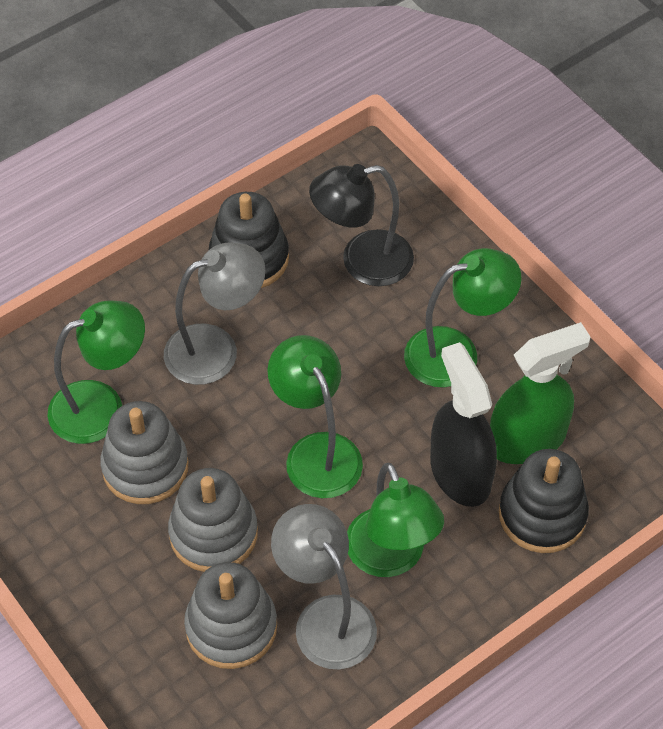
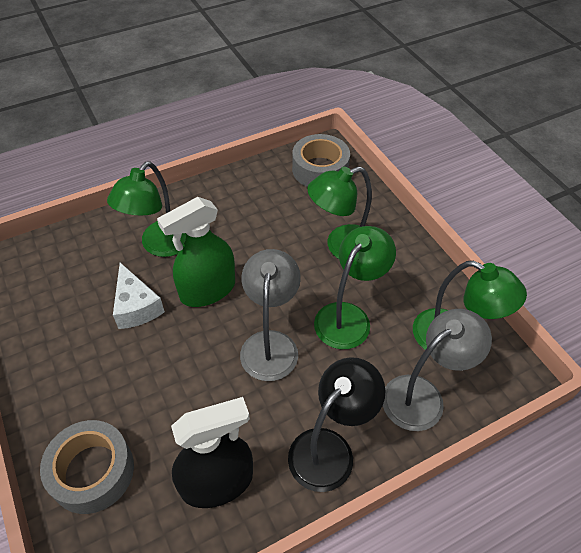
black stacking toy: [208,192,289,288] [499,449,589,553] = 2 -> none = 0
grey stacking toy: [100,401,188,504] [168,468,258,572] [184,562,277,669] = 3 -> none = 0
grey tape: none = 0 -> [40,420,134,514] [292,134,350,187] = 2
white cheese: none = 0 -> [113,263,165,329] = 1

